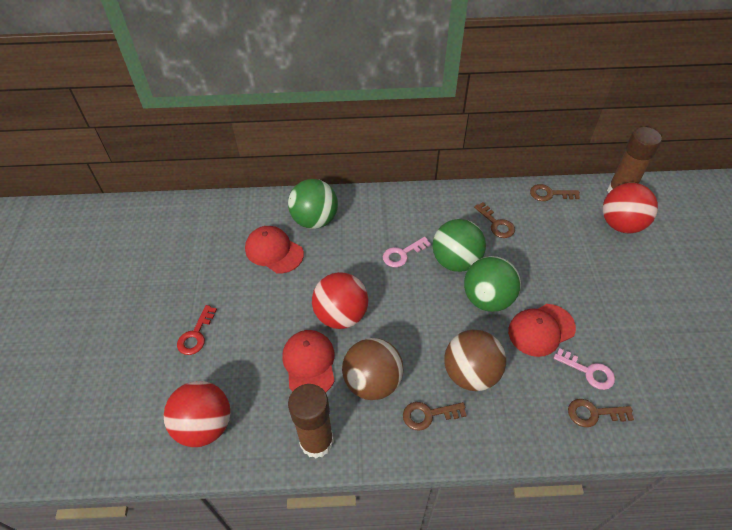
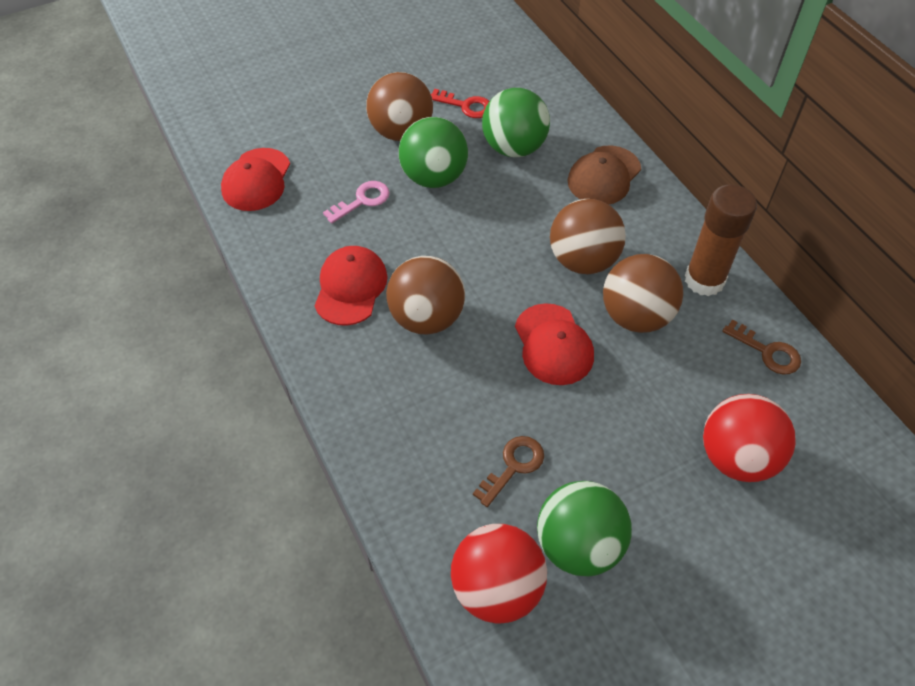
brown ball: [342,338,403,400] [444,330,506,391] = 2 -> [366,72,433,141] [386,256,465,335] [550,199,626,274] [603,254,683,333] = 4
brown cap: none = 0 -> [568,146,641,205] = 1
brown glue stick: [288,384,334,458] [607,127,662,192] = 2 -> [685,184,757,296] = 1
brown key: [403,402,467,431] [474,202,515,238] [530,184,580,201] [568,399,634,427] = 4 -> [473,436,544,507] [722,319,801,375] = 2
pink key: [383,237,431,267] [554,348,615,390] = 2 -> [323,181,390,224] = 1
red ball: [164,381,230,447] [312,272,368,329] [603,183,658,233] = 3 -> [451,524,547,624] [703,394,796,482] = 2

